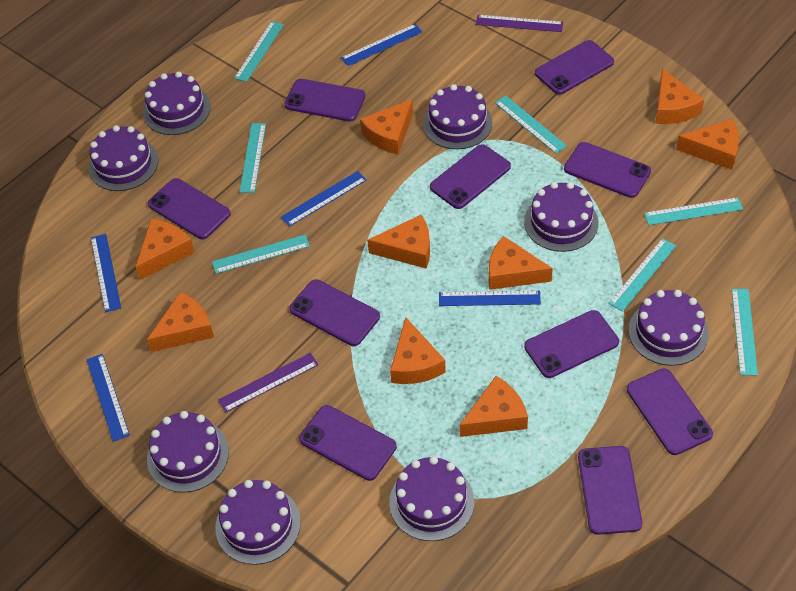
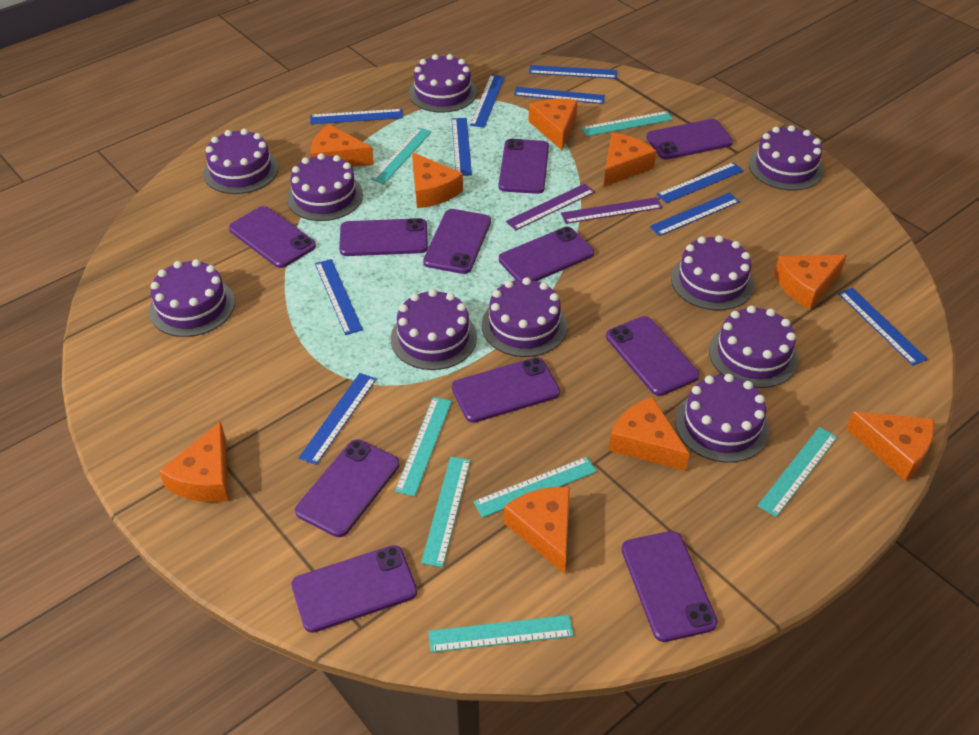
blue ruler: [86,354,130,442] [91,234,121,312] [281,171,367,227] [341,24,422,66] [439,290,541,306] = 5 -> [299,373,377,465] [310,109,403,124] [315,259,363,335] [452,118,472,176] [470,75,505,128] [514,87,605,104] [529,65,617,79] [649,193,740,236] [656,162,744,203] [838,288,927,366] = 10
purple cake: [89,125,158,191] [143,72,211,135] [147,411,229,493] [215,480,301,565] [389,456,474,541] [423,84,492,149] [524,182,599,252] [629,290,709,366] = 8 -> [149,259,235,337] [203,129,278,194] [287,153,363,221] [391,289,477,370] [409,54,477,113] [482,277,567,357] [671,235,754,311] [675,374,769,463] [709,306,798,388] [749,125,824,191] = 10
purple phone: [148,178,231,239] [285,79,366,122] [289,279,380,346] [299,405,397,481] [430,144,511,209] [524,310,619,378] [535,40,614,95] [564,142,651,198] [578,446,642,535] [627,368,713,455] = 10 -> [229,206,316,268] [291,545,417,633] [295,439,399,537] [339,218,428,256] [423,209,491,274] [452,357,560,423] [499,139,549,194] [499,227,594,281] [606,316,699,396] [621,531,718,642] [646,119,733,160] = 11

